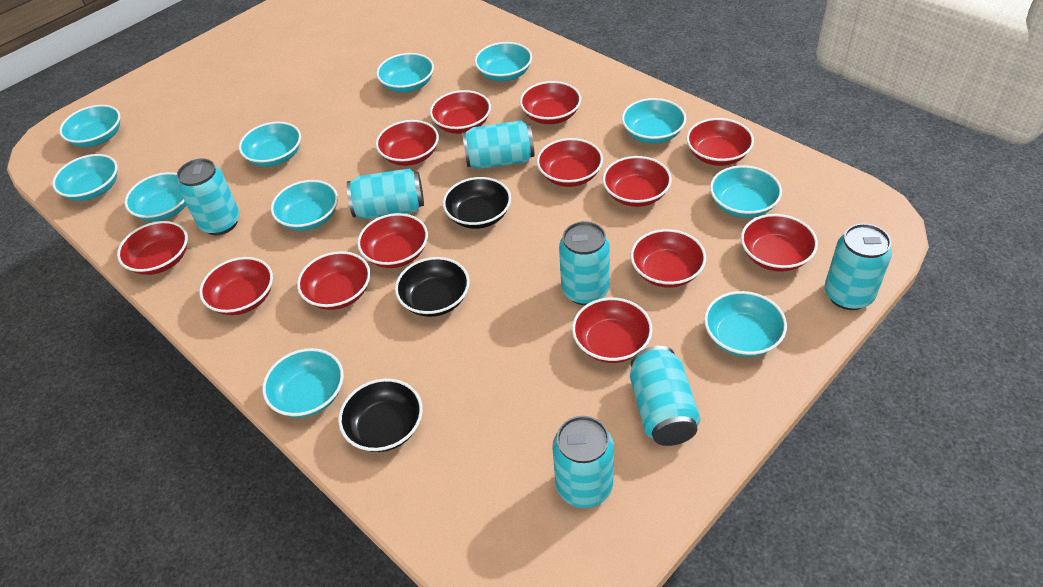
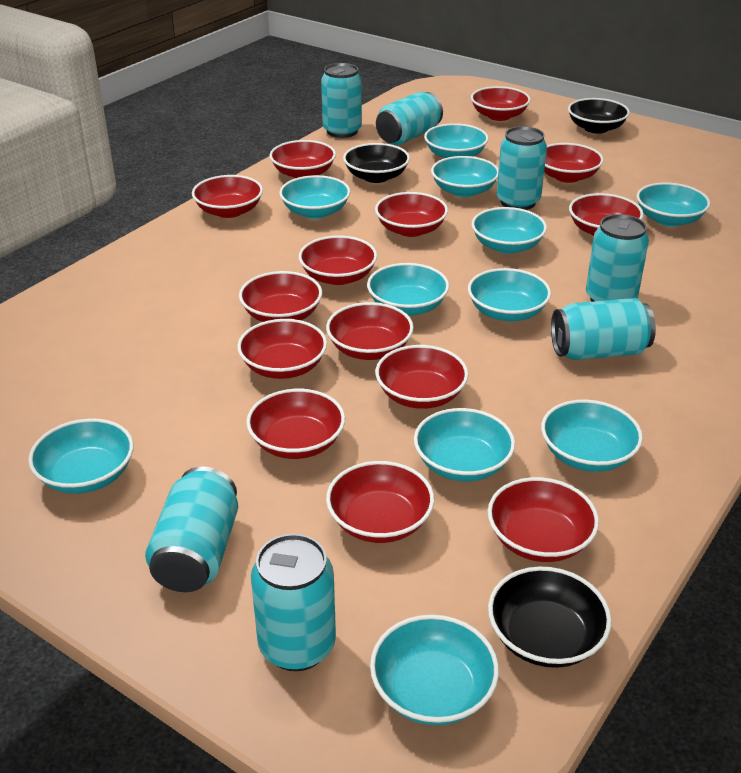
red bowl: [117,221,188,275] [199,257,273,315] [297,251,371,310] [357,213,428,268] [376,120,439,166] [430,90,491,134] [520,81,581,124] [537,138,603,187] [572,297,652,363] [602,156,672,207] [630,229,706,288] [686,118,754,166] [741,214,818,272] = 13 -> [192,175,263,218] [237,319,327,379] [239,271,322,322] [246,389,345,459] [270,140,336,178] [299,235,377,285] [326,302,414,360] [326,461,434,543] [375,192,448,237] [375,345,468,409] [471,86,531,121] [488,477,599,562] [544,143,604,183] [569,193,644,236] = 14

